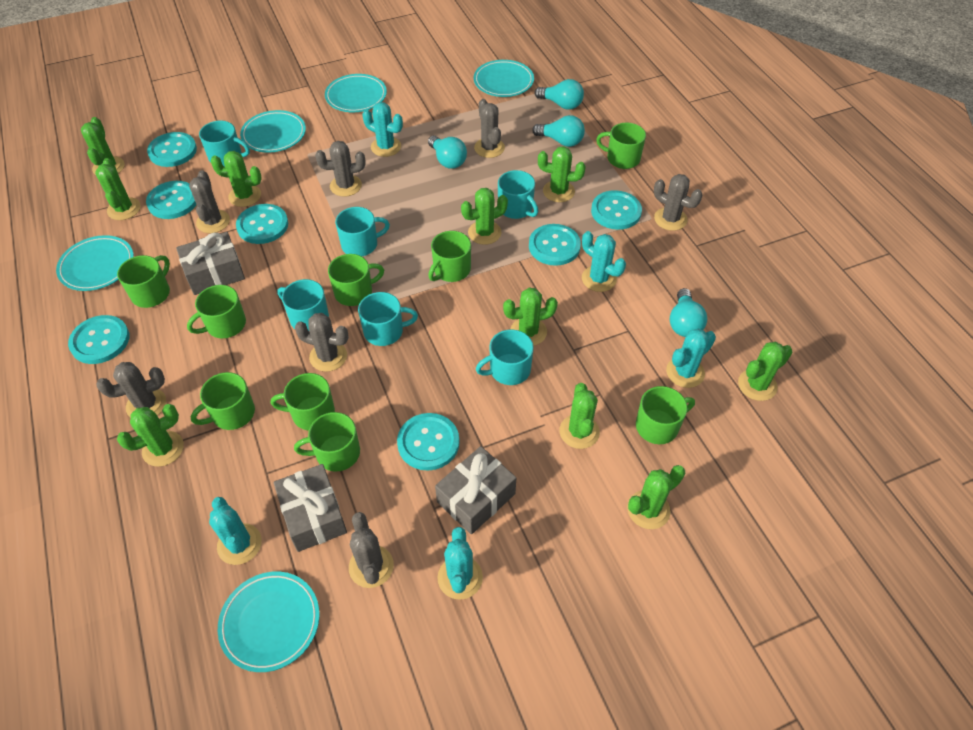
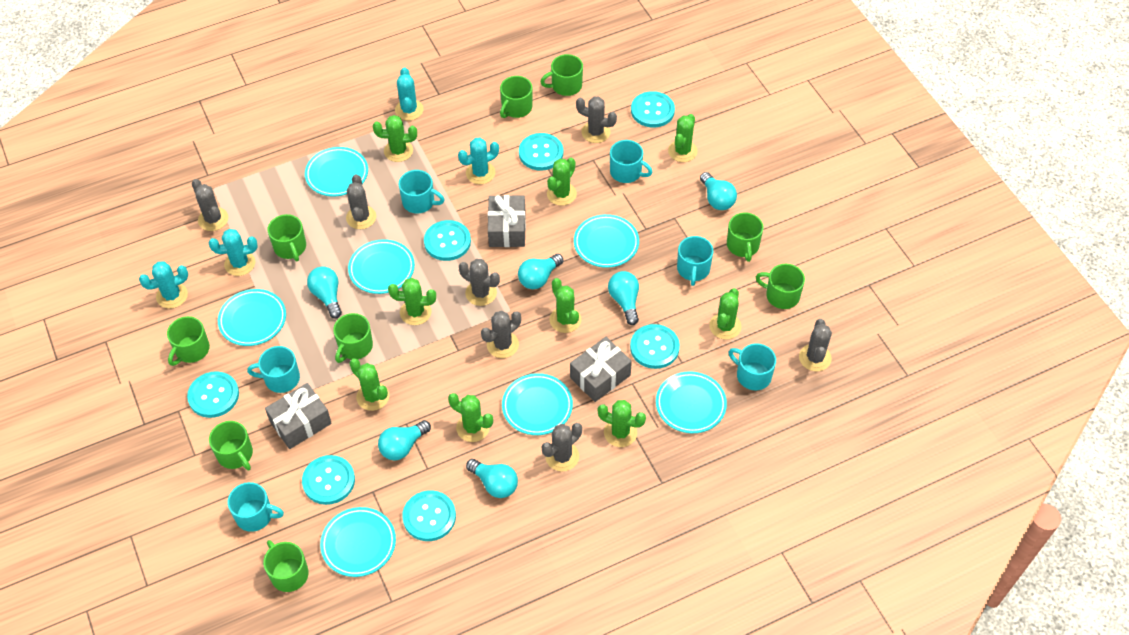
green cactus: [81,117,125,175] [95,158,141,220] [117,404,184,467] [211,151,262,207] [461,188,508,245] [503,288,558,346] [538,146,586,202] [559,383,600,449] [627,465,685,529] [738,342,792,401] = 10 -> [349,358,389,411] [373,115,417,162] [388,278,436,325] [448,393,493,442] [547,158,577,206] [550,278,581,333] [598,400,646,447] [668,114,698,162] [709,288,741,339] = 9
turquoise cactus: [209,497,262,565] [362,102,403,157] [437,527,483,600] [582,231,626,292] [666,329,716,388] = 5 -> [139,261,188,309] [209,229,258,276] [395,67,424,121] [458,137,499,184] = 4
turquoise light bulb: [428,136,467,169] [532,115,585,147] [535,79,584,109] [670,288,707,337] = 4 -> [307,266,342,319] [378,420,431,460] [466,459,518,498] [518,254,563,289] [608,271,639,325] [700,172,737,210] = 6
turquoise plate: [56,235,134,291] [218,572,320,672] [240,110,306,153] [325,74,387,112] [474,60,534,97] = 5 -> [218,289,286,346] [305,147,368,196] [320,507,396,577] [348,239,415,294] [502,373,573,435] [574,214,639,268] [656,371,727,433] = 7

